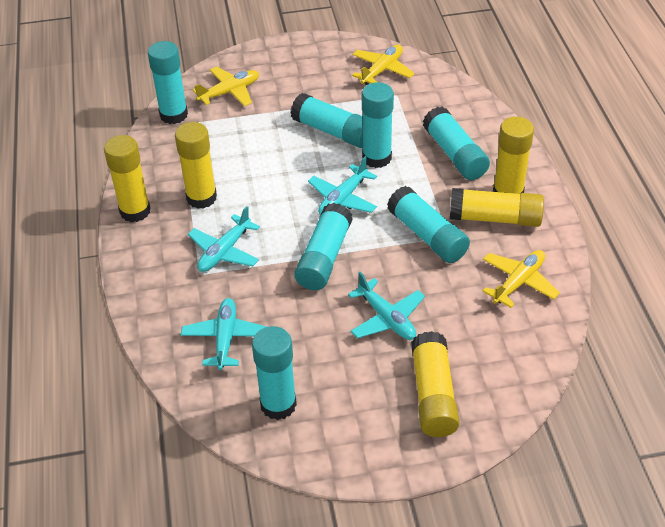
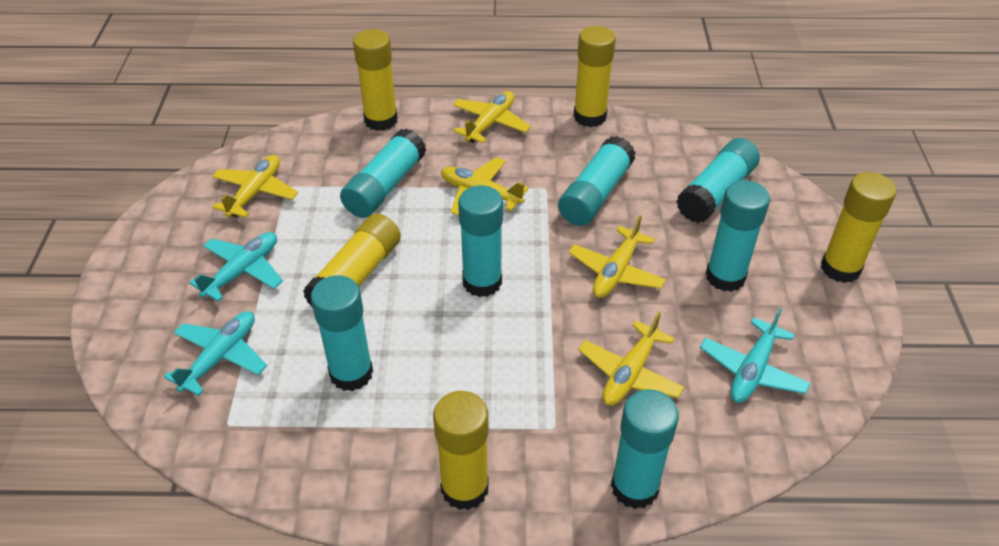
turquoise plane: [181,298,267,370] [188,206,260,272] [308,156,377,215] [348,272,425,340] = 4 -> [164,311,267,396] [189,232,283,302] [700,308,811,403] = 3
yellow plane: [193,67,259,106] [352,44,415,85] [482,250,560,308] = 3 -> [212,155,298,218] [441,157,529,216] [453,91,531,143] [569,215,666,298] [578,311,684,406] = 5

